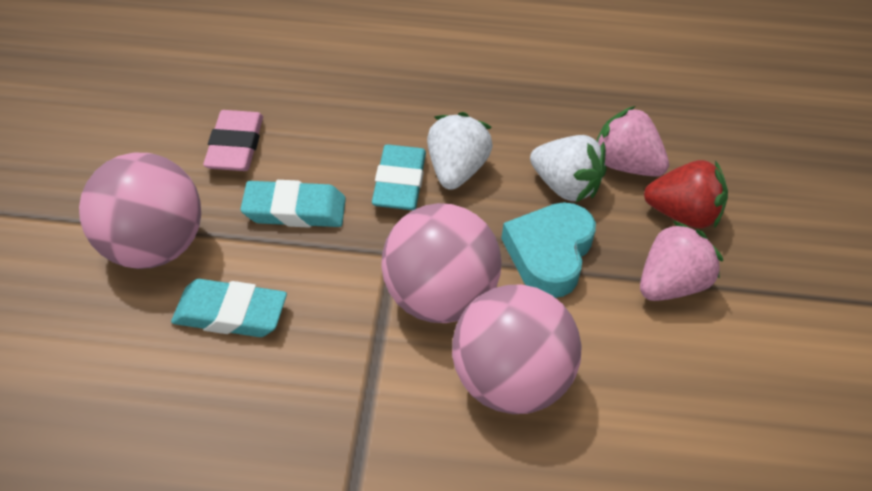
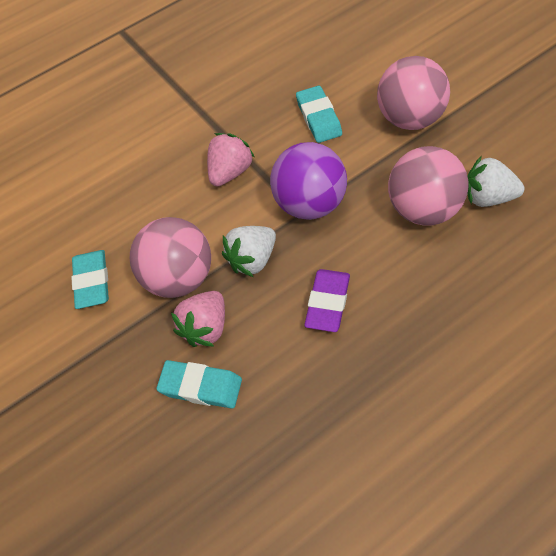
pink eraser: [203,110,263,171] = 1 -> none = 0
purple ball: none = 0 -> [270,142,347,220] = 1
purple eraser: none = 0 -> [304,269,350,332] = 1
red strawberry: [644,160,728,228] = 1 -> none = 0
turquoise heart: [501,202,596,298] = 1 -> none = 0

